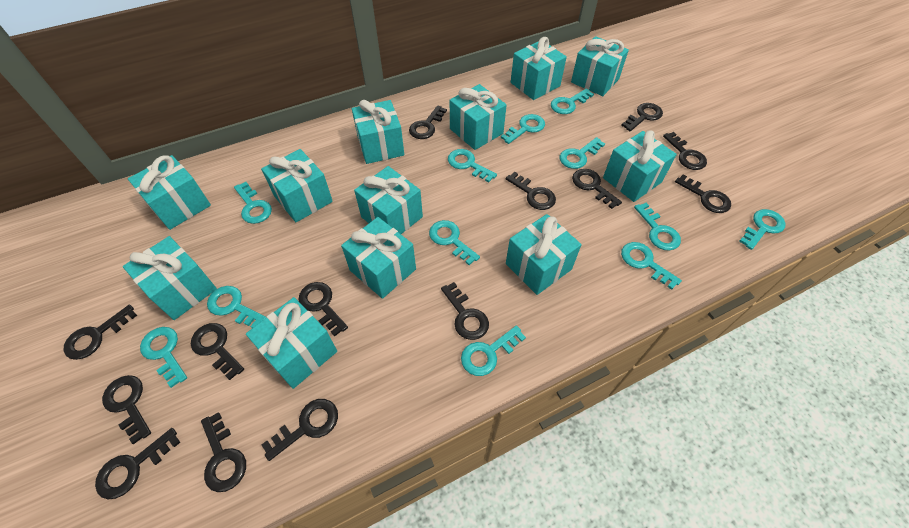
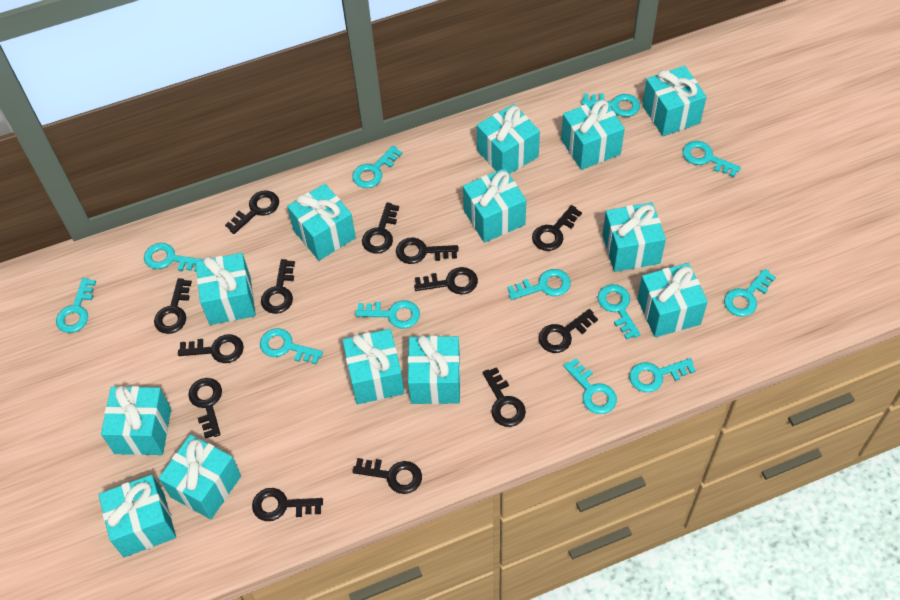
black key: [63,304,137,360] [95,428,180,499] [102,375,151,444] [191,323,244,380] [201,412,246,492] [262,399,338,461] [298,282,348,337] [409,105,447,139] [441,282,489,340] [506,172,556,210] [572,169,622,209] [621,103,663,131] [663,132,707,170] [675,174,731,213] = 14 -> [154,278,192,334] [178,334,244,363] [188,378,222,439] [225,190,279,234] [252,488,323,521] [261,259,295,314] [352,458,422,494] [362,202,399,254] [396,237,459,264] [414,267,478,295] [482,367,526,427] [532,205,582,251] [538,309,598,353] = 13
turquoise gift: [123,236,217,320] [128,155,211,230] [246,297,337,389] [261,149,333,222] [341,217,416,299] [352,100,404,164] [354,166,423,234] [450,84,507,150] [506,214,581,295] [511,37,567,100] [571,36,629,96] [603,130,677,202] = 12 -> [98,475,176,557] [101,386,171,455] [159,434,241,519] [196,253,256,325] [287,184,356,261] [342,329,404,404] [408,335,461,404] [463,168,526,243] [477,104,540,174] [561,98,625,170] [602,202,666,272] [637,263,708,337] [642,66,706,136] = 13

